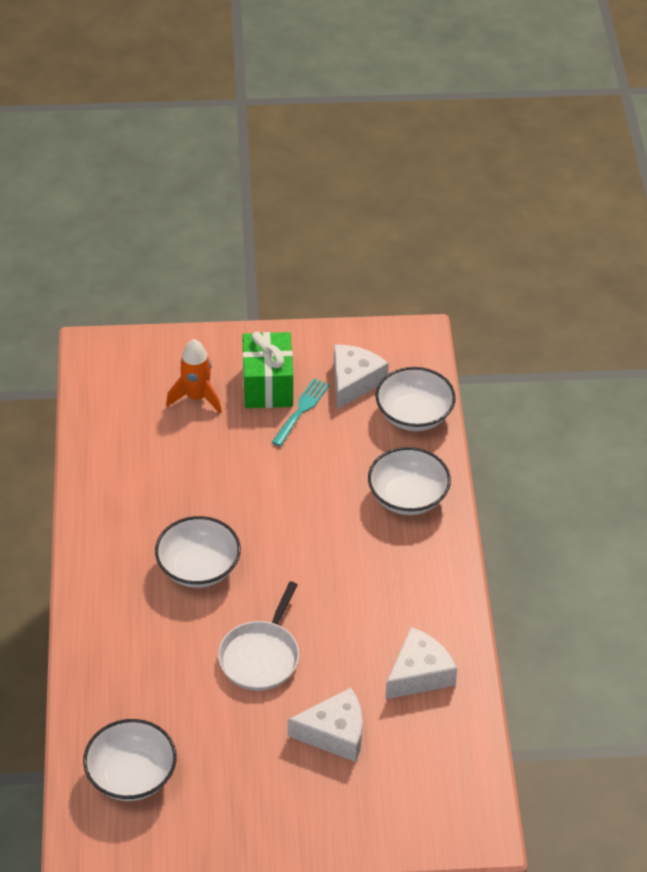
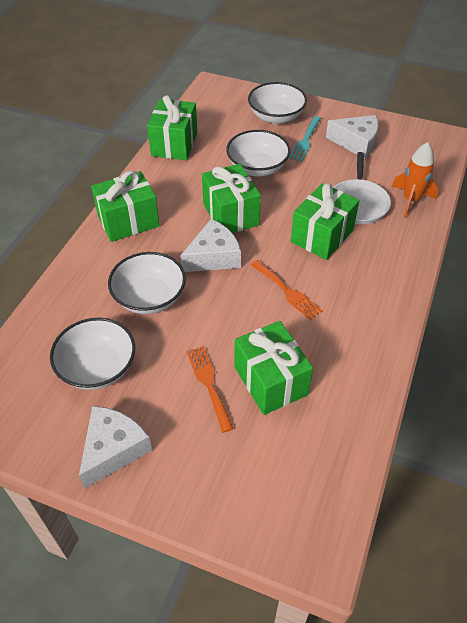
green gift: [242,331,293,408] = 1 -> [91,170,160,242] [147,95,197,160] [202,164,261,233] [235,321,313,415] [291,183,359,260] = 5
orange fork: none = 0 -> [186,346,234,433] [251,260,323,320] = 2

